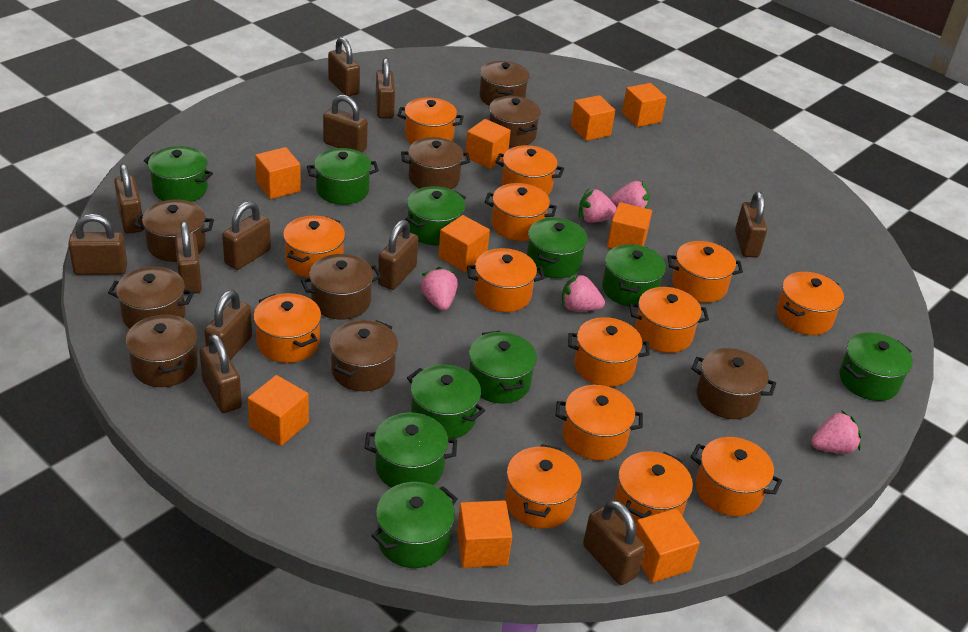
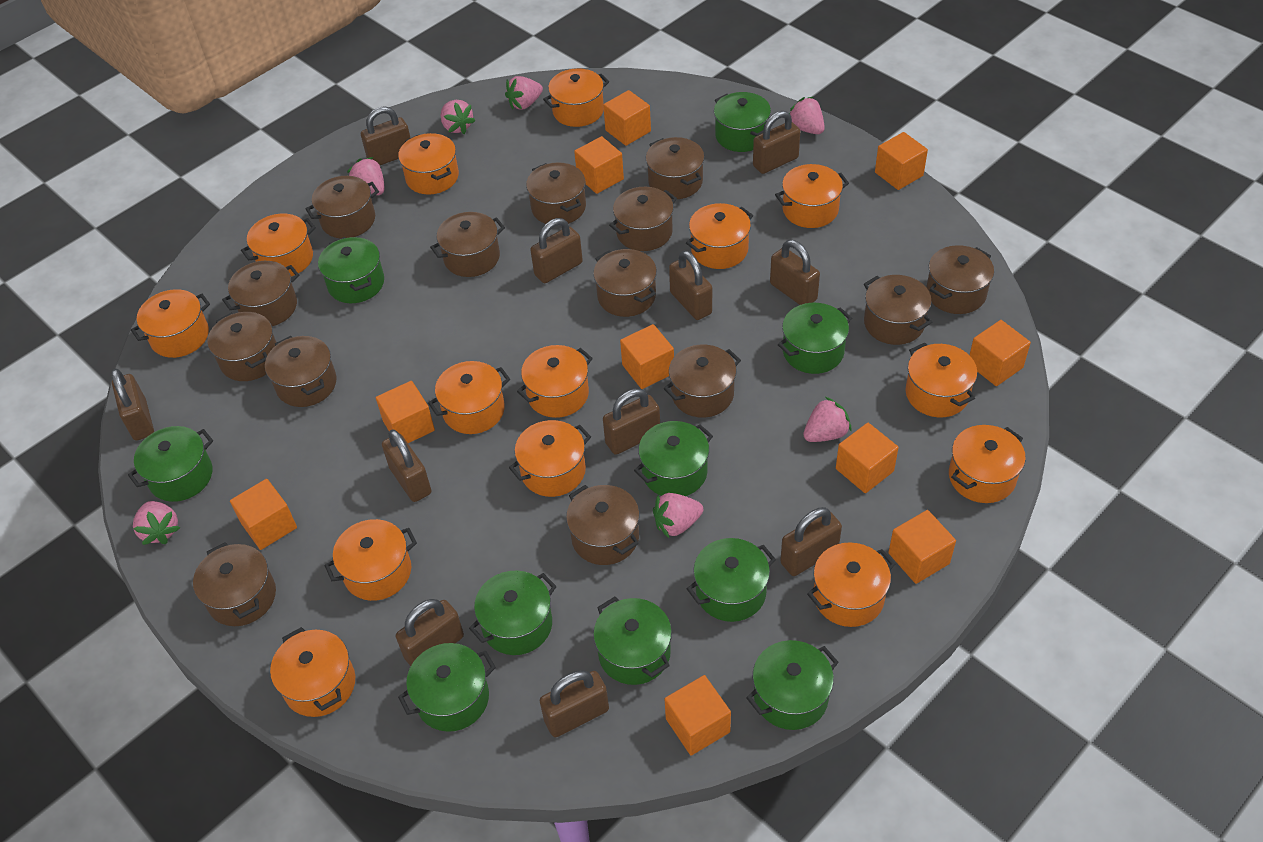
brown padlock: [68,214,127,275] [114,164,143,234] [175,221,202,294] [199,334,242,413] [204,290,252,360] [222,201,271,270] [323,95,368,152] [328,37,360,96] [376,58,395,119] [378,220,418,290] [583,500,645,585] [735,191,767,258] = 12 -> [111,369,154,441] [361,106,410,165] [382,429,432,502] [396,599,464,666] [530,218,583,283] [540,670,609,737] [603,389,660,455] [669,251,712,320] [753,111,800,174] [770,240,820,305] [780,507,842,576] = 11
brown pot: [108,267,194,329] [125,314,198,387] [134,200,214,262] [301,254,382,320] [329,320,398,391] [401,137,470,189] [479,61,530,106] [489,96,541,147] [691,348,776,419] = 9 -> [193,542,276,626] [208,312,276,381] [222,261,299,326] [265,336,337,407] [305,176,379,238] [430,212,505,277] [526,162,586,224] [566,485,640,565] [593,249,657,317] [609,187,677,251] [646,137,704,199] [664,345,741,418] [864,275,932,345] [926,245,994,314] = 14
orange cube: [248,375,309,446] [255,147,301,199] [438,215,490,272] [457,501,512,568] [465,119,511,169] [571,95,615,141] [607,202,652,249] [622,83,667,127] [636,508,700,583] = 9 -> [230,479,297,550] [376,381,435,443] [574,136,624,194] [603,90,651,146] [620,324,674,389] [665,675,731,755] [836,423,899,493] [875,132,928,190] [888,510,956,584] [970,320,1031,386] = 10
pink strawberry: [420,267,458,311] [562,273,605,311] [579,189,617,223] [610,181,650,209] [811,410,862,454] = 5 -> [133,501,180,545] [347,157,384,195] [441,100,475,134] [505,76,543,110] [653,493,703,538] [789,97,825,134] [803,397,852,442] = 7

